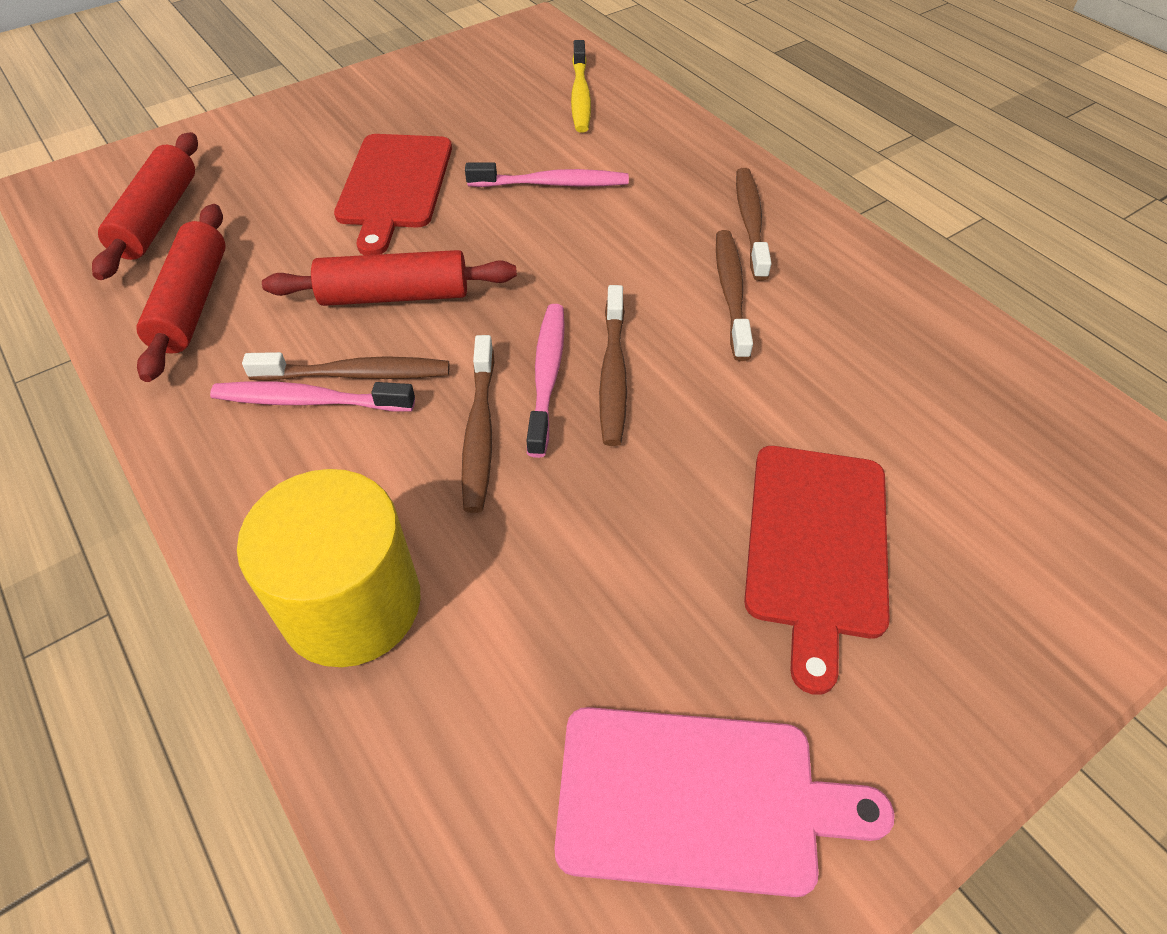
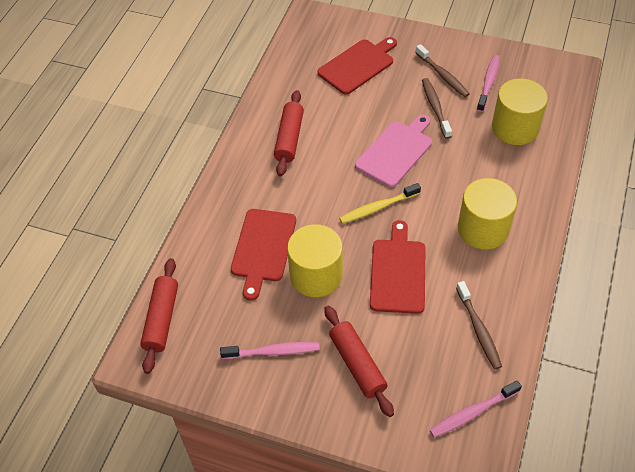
brown toothbrush: [242,352,450,381] [462,335,494,513] [599,285,627,446] [716,230,753,361] [736,168,772,281] = 5 -> [415,44,470,97] [422,78,452,139] [456,281,502,369] = 3
red cutting board: [334,134,452,255] [744,446,890,695] = 2 -> [231,209,296,301] [317,37,397,95] [370,220,426,314] = 3
yellow cylinder: [237,469,421,667] = 1 -> [287,224,343,297] [458,178,517,249] [492,78,548,145] = 3

